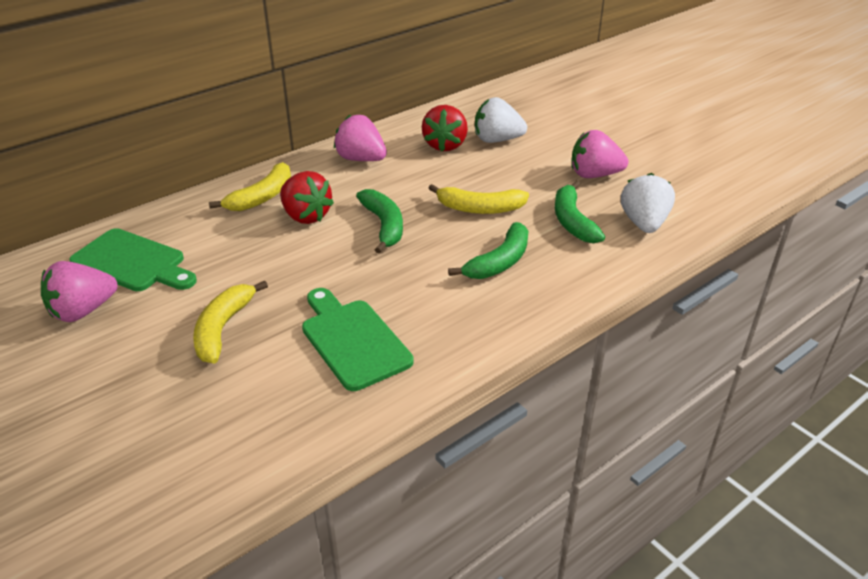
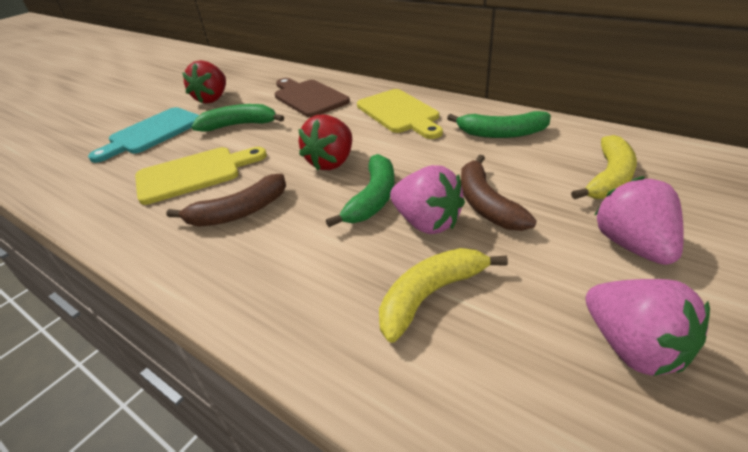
brown banana: none = 0 -> [166,174,286,226] [461,155,537,231] = 2
brown cutting board: none = 0 -> [275,78,350,117] = 1
green cutting board: [69,228,197,291] [302,288,414,391] = 2 -> none = 0
turquoise cutting board: none = 0 -> [88,107,199,163] = 1
white strawberry: [475,97,527,143] [621,173,675,233] = 2 -> none = 0
yellow banana: [193,281,268,364] [209,162,291,211] [429,184,529,214] = 3 -> [379,248,508,343] [571,135,637,199] = 2
yellow cutting board: none = 0 -> [135,147,267,205] [357,89,443,139] = 2

